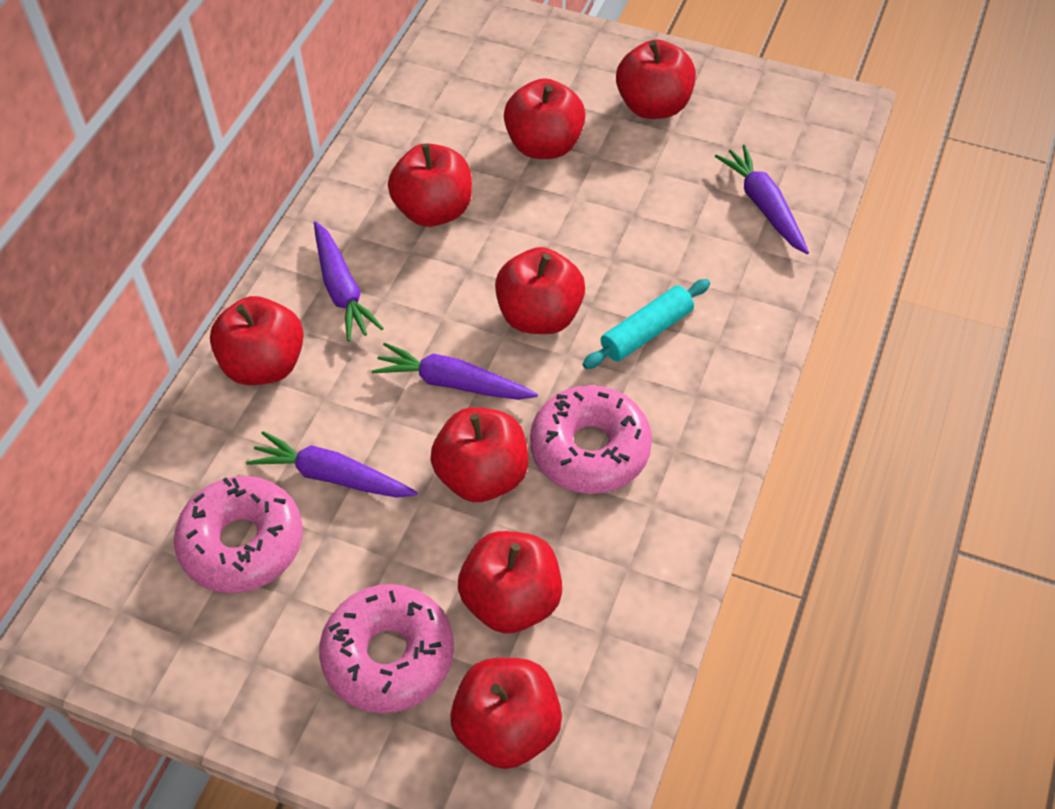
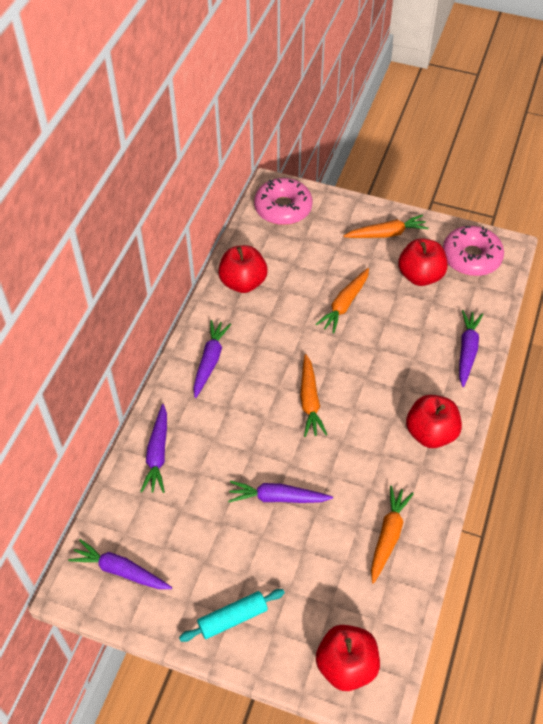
orange carrot: none = 0 -> [300,354,327,437] [315,268,369,334] [343,215,429,238] [371,486,414,584] = 4
pink donut: [174,476,303,593] [319,584,454,713] [530,385,652,494] = 3 -> [254,178,312,225] [443,226,504,276] = 2
purple carrot: [246,431,418,498] [314,221,384,341] [371,342,538,400] [715,145,809,254] = 4 -> [68,539,172,589] [140,404,167,493] [193,320,231,398] [228,481,333,503] [459,310,483,387] = 5
red apple: [210,296,304,385] [388,143,472,227] [430,407,528,502] [450,658,562,769] [458,531,562,634] [495,247,585,334] [504,78,586,159] [616,40,696,119] = 8 -> [218,245,268,293] [316,625,380,691] [398,238,448,286] [406,395,462,448] = 4

